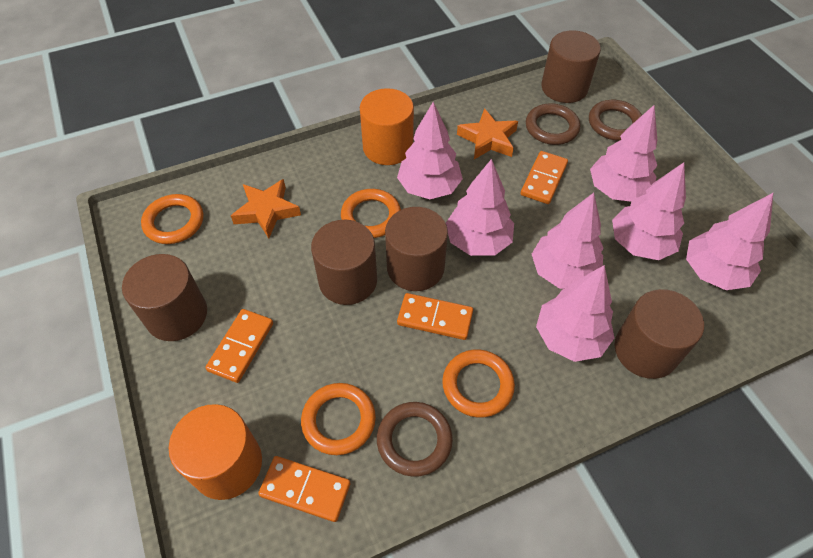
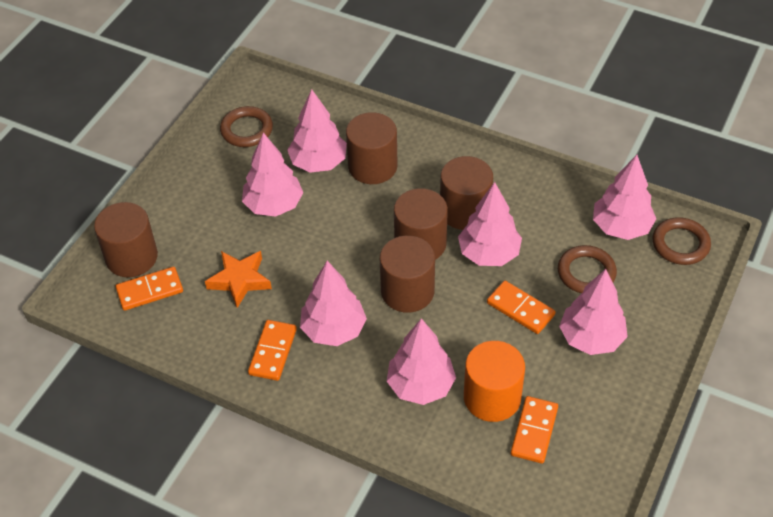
orange cylinder: [169,404,262,500] [360,88,414,165] = 2 -> [464,341,525,422] = 1
orange ring: [141,194,203,244] [301,383,376,455] [341,189,401,238] [442,349,515,418] = 4 -> none = 0
orange star: [231,179,301,238] [457,108,518,159] = 2 -> [205,251,272,308] = 1

